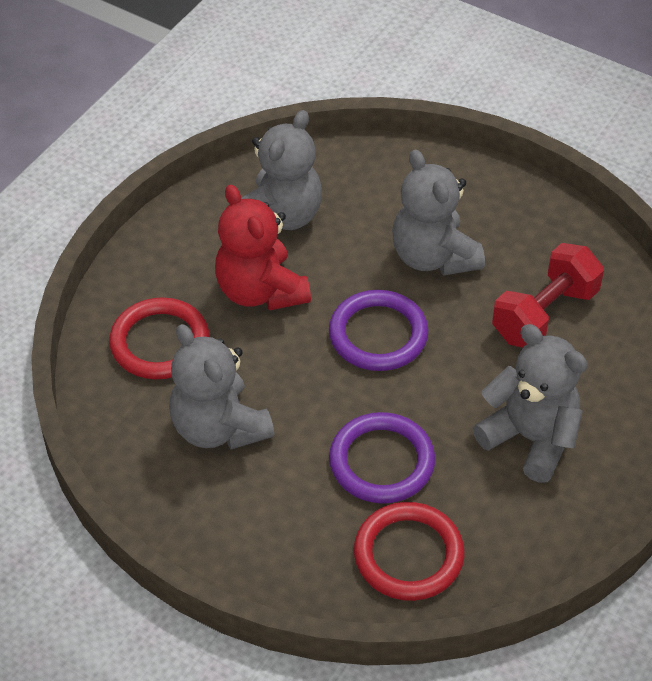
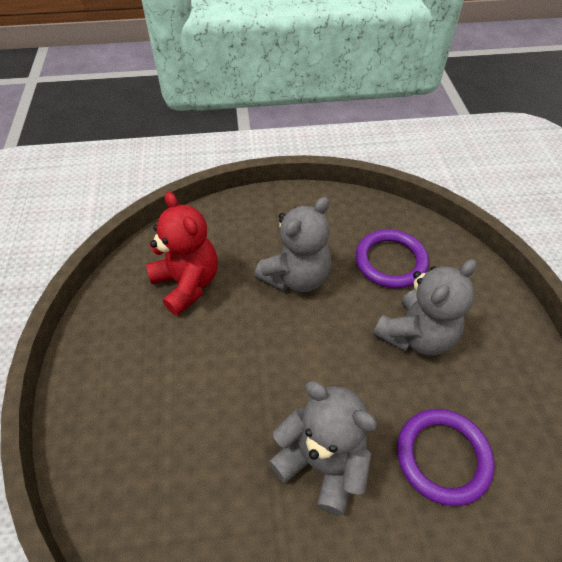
grey teddy bear: [169,324,274,450] [241,110,322,230] [392,149,485,276] [473,324,588,483] = 4 -> [254,197,331,292] [268,381,377,515] [373,259,477,356] = 3
red dumbbell: [492,243,604,348] = 1 -> none = 0
red ring: [109,297,209,379] [354,502,465,601] = 2 -> none = 0

